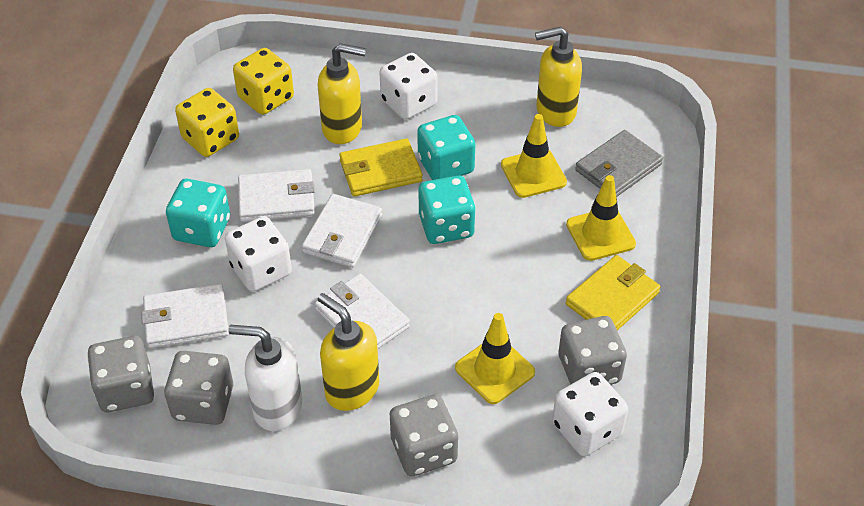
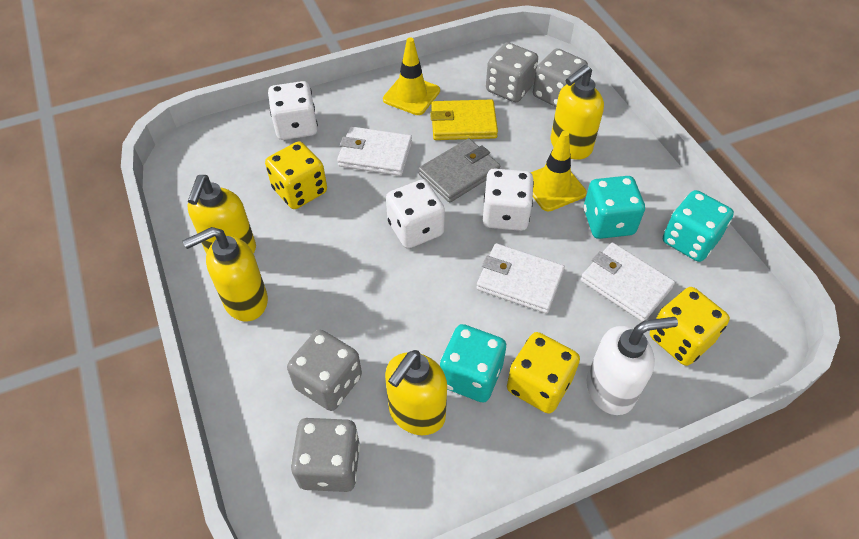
white wallet: [141,284,229,349] [238,169,315,222] [302,194,382,268] [315,274,410,349] = 4 -> [337,126,412,176] [476,243,565,314] [580,242,675,322] = 3
yellow dice: [175,88,239,157] [233,48,294,115] = 2 -> [265,141,327,209] [507,332,580,414] [650,287,730,366] = 3
yellow soap dispenser: [317,43,366,144] [318,293,379,411] [535,26,582,127] = 3 -> [183,227,268,322] [188,175,256,254] [385,350,447,435] [551,65,604,160] = 4
yellow traffic cone: [455,313,535,404] [501,114,567,198] [566,175,636,261] = 3 -> [383,38,440,115] [530,131,587,211] = 2
yellow wallet: [339,138,423,197] [566,255,660,330] = 2 -> [430,99,498,140] = 1

